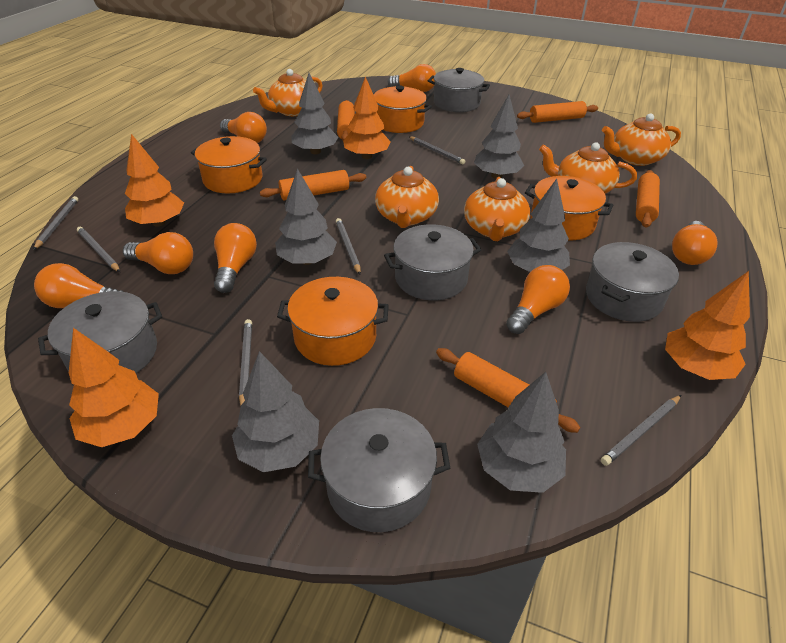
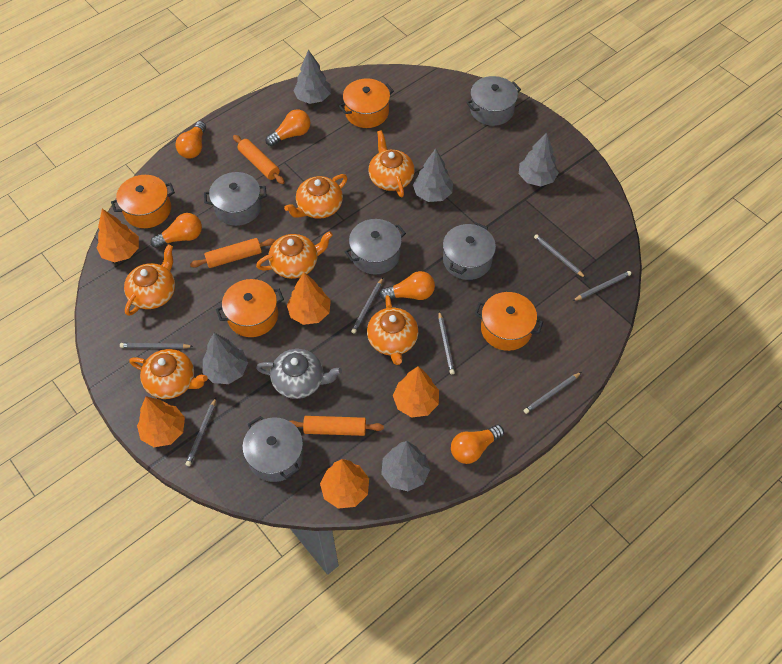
grey pencil: [33,196,78,250] [77,227,120,272] [239,319,252,406] [336,218,361,275] [408,136,466,165] [601,395,681,466] = 6 -> [120,343,193,349] [185,398,216,466] [351,278,383,333] [438,311,455,374] [524,372,581,414] [534,234,586,278] [573,271,631,301] = 7
grey teapot: none = 0 -> [256,349,342,399] = 1
grey tree: [232,351,319,472] [275,168,337,265] [292,73,338,154] [474,95,524,179] [477,372,566,493] [507,179,570,272] = 6 -> [202,333,248,384] [293,50,331,104] [381,441,430,491] [413,149,453,202] [519,132,559,187] = 5
orange light bulb: [34,263,124,308] [123,232,193,274] [214,223,257,293] [220,112,267,143] [388,64,436,92] [506,265,570,334] [672,221,717,265] = 7 -> [150,213,202,248] [176,121,206,158] [266,110,311,146] [379,271,435,300] [451,425,504,464] = 5
orange rolling pin: [260,170,366,200] [337,100,355,141] [436,348,580,433] [517,101,598,123] [636,170,660,228] = 5 -> [190,238,275,268] [233,135,285,184] [290,416,384,436] = 3
orange teapot: [253,69,322,116] [375,166,439,228] [464,177,530,241] [539,142,637,194] [602,113,681,166] = 5 -> [124,244,175,316] [129,349,208,399] [256,231,333,279] [284,174,348,219] [367,295,418,365] [368,130,415,197] = 6
orange tree: [69,328,159,447] [125,134,184,227] [343,76,391,159] [665,271,750,380] = 4 -> [96,209,139,262] [137,396,185,447] [287,272,331,325] [320,459,369,509] [393,366,439,417] = 5

